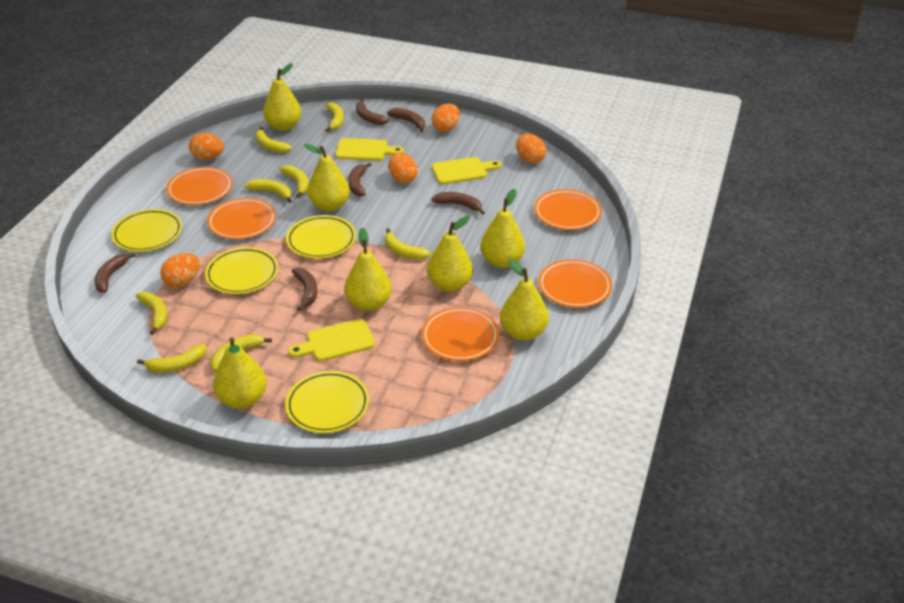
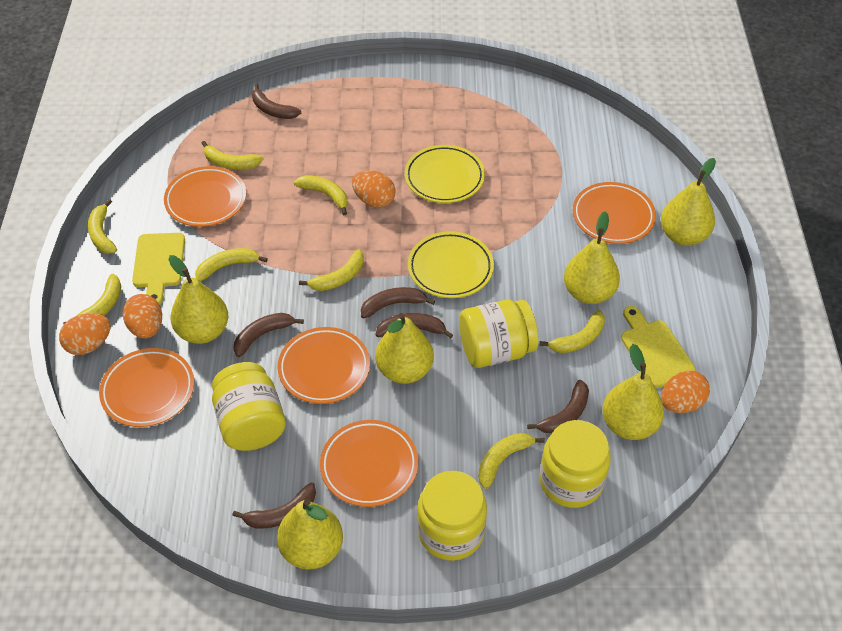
orange egg: [160,253,200,287] [189,133,224,160] [389,153,418,183] [432,104,460,132] [516,134,546,163] = 5 -> [59,313,111,355] [123,294,162,339] [352,170,396,208] [661,370,710,413] = 4
yellow cutting board: [288,319,375,361] [335,138,404,161] [432,157,501,184] = 3 -> [132,233,185,305] [621,306,696,388] = 2
yellow jar: none = 0 -> [212,362,286,451] [417,471,487,561] [459,300,538,368] [539,420,611,508] = 4
yellow pear: [213,338,267,409] [263,63,301,131] [304,144,350,211] [344,228,392,311] [427,216,473,292] [480,189,525,268] [500,259,549,341] = 7 -> [168,255,228,344] [277,499,343,570] [375,313,434,384] [564,212,620,304] [602,344,664,440] [661,158,716,246] = 6
yellow plate: [111,209,182,252] [205,247,279,294] [285,371,369,433] [286,215,356,259] = 4 -> [405,145,485,203] [408,231,494,298] = 2

